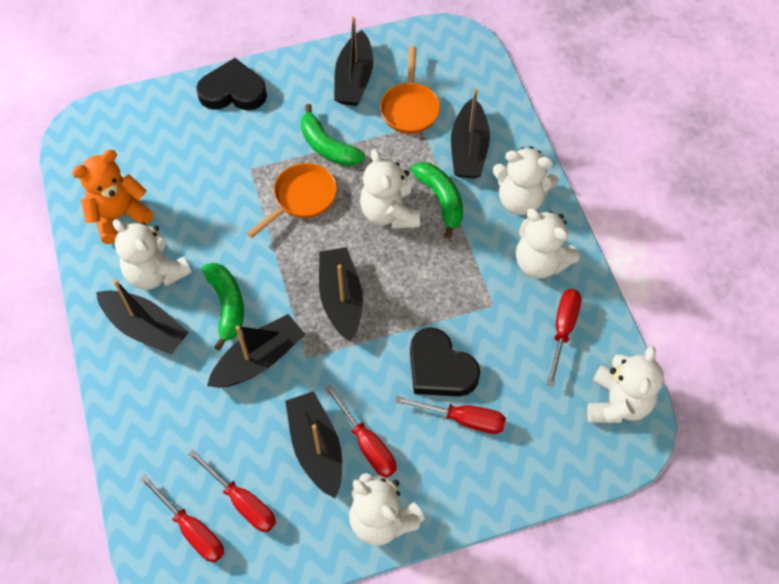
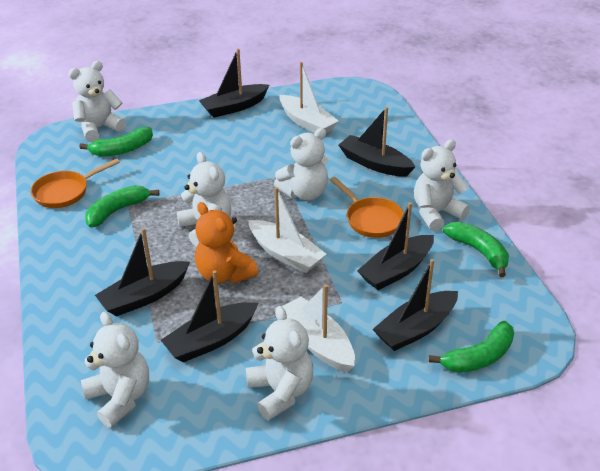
black heart: [196,58,267,110] [410,328,480,397] = 2 -> none = 0
green banana: [202,263,244,351] [301,104,365,166] [411,162,463,239] = 3 -> [79,127,153,157] [85,185,159,228] [429,321,514,373] [443,222,509,277] = 4
red screwdriver: [140,474,224,562] [188,449,276,532] [325,384,396,478] [395,396,506,434] [547,289,581,387] = 5 -> none = 0
white boat: none = 0 -> [248,187,326,273] [280,62,338,133] [282,284,355,372] = 3

